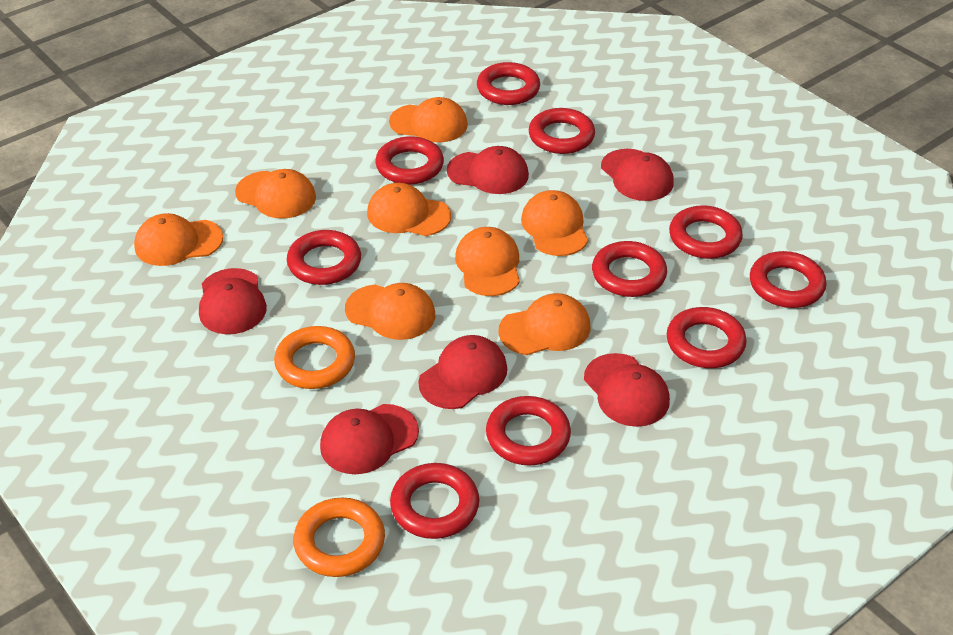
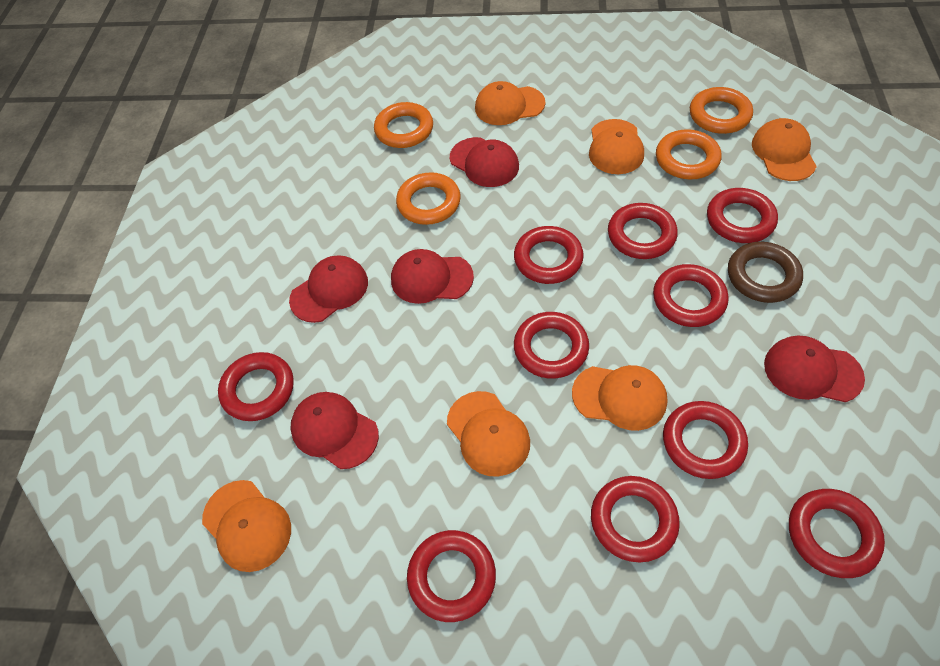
brown ring: none = 0 -> [728,242,803,303] = 1
orange cap: [134,213,223,266] [235,169,316,219] [345,283,435,340] [367,183,451,236] [389,97,468,143] [455,227,520,296] [498,293,590,355] [521,190,588,256] = 8 -> [202,480,291,572] [447,391,530,477] [475,81,545,125] [572,365,667,431] [589,119,644,174] [752,118,817,181] = 6
orange ring: [274,326,355,389] [293,498,385,577] = 2 -> [374,102,433,148] [396,172,461,225] [656,129,721,180] [690,87,753,134] = 4
red cap: [199,268,267,334] [320,404,419,474] [418,335,507,409] [447,146,529,194] [584,353,670,427] [601,149,674,201] = 6 -> [289,255,368,323] [290,392,379,469] [391,249,474,304] [450,137,519,187] [764,336,865,402] = 5

